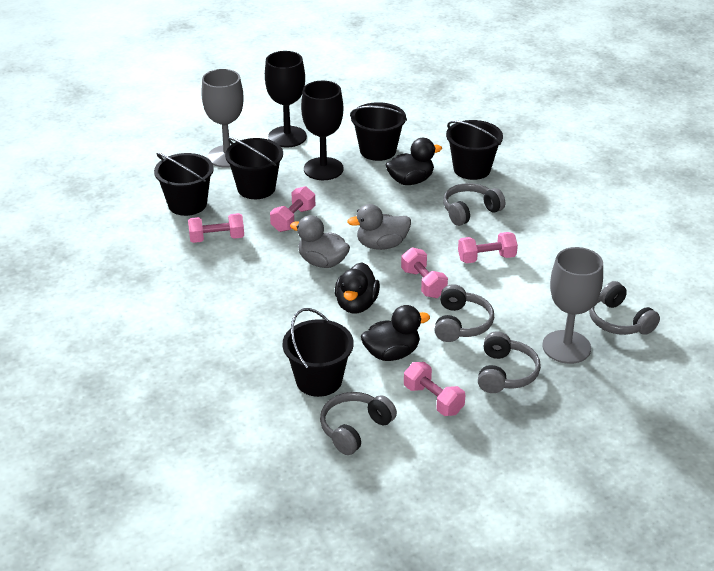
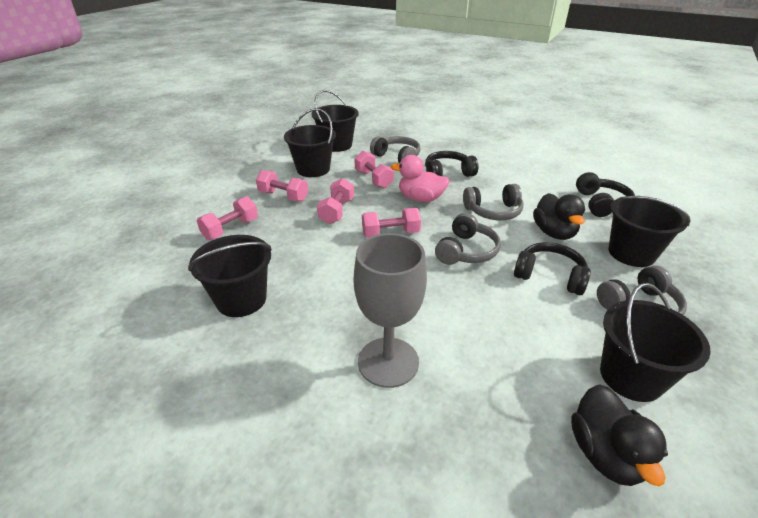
black duck: [335,262,380,313] [361,305,430,361] [386,138,442,185] = 3 -> [533,193,585,240] [571,384,668,486] = 2
black goblet: [265,51,307,148] [301,81,344,180] = 2 -> none = 0
black headphones: none = 0 -> [425,151,478,177] [514,242,591,295] [576,172,635,217] = 3
grey duck: [290,215,350,268] [347,204,411,250] = 2 -> none = 0
grey goblet: [201,69,244,168] [542,247,603,364] = 2 -> [354,233,427,388] = 1
grey headphones: [320,392,397,455] [434,284,494,342] [443,183,505,226] [478,331,541,393] [589,281,660,335] = 5 -> [370,136,421,163] [435,213,501,265] [463,184,523,220] [597,265,687,315] = 4
pink duck: none = 0 -> [391,155,450,202] = 1

